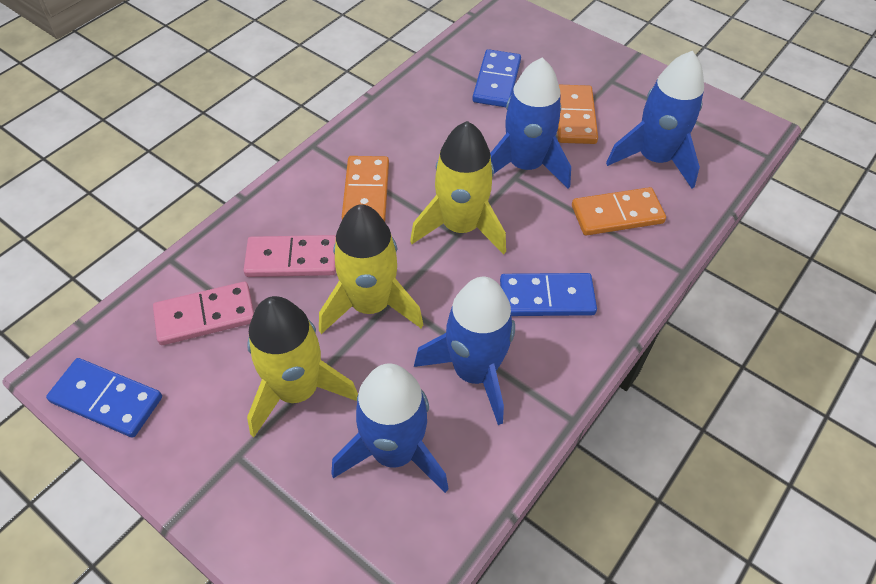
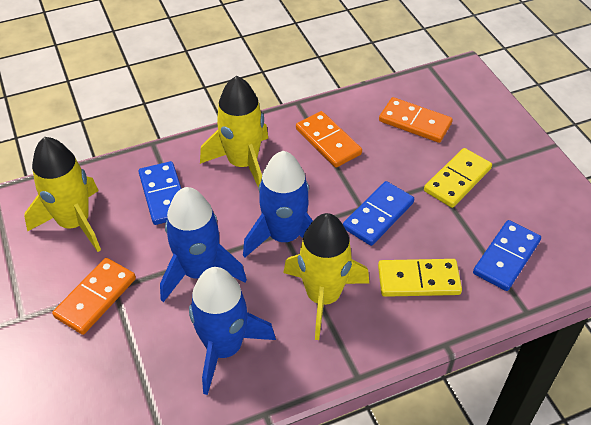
blue rocket: [331,363,449,493] [414,277,515,425] [490,58,571,189] [606,51,704,189] = 4 -> [160,187,247,302] [189,267,276,395] [243,151,313,258] = 3
pink domino: [153,282,254,345] [243,235,336,277] = 2 -> none = 0
yellow domino: none = 0 -> [378,259,462,297] [424,148,492,208] = 2

